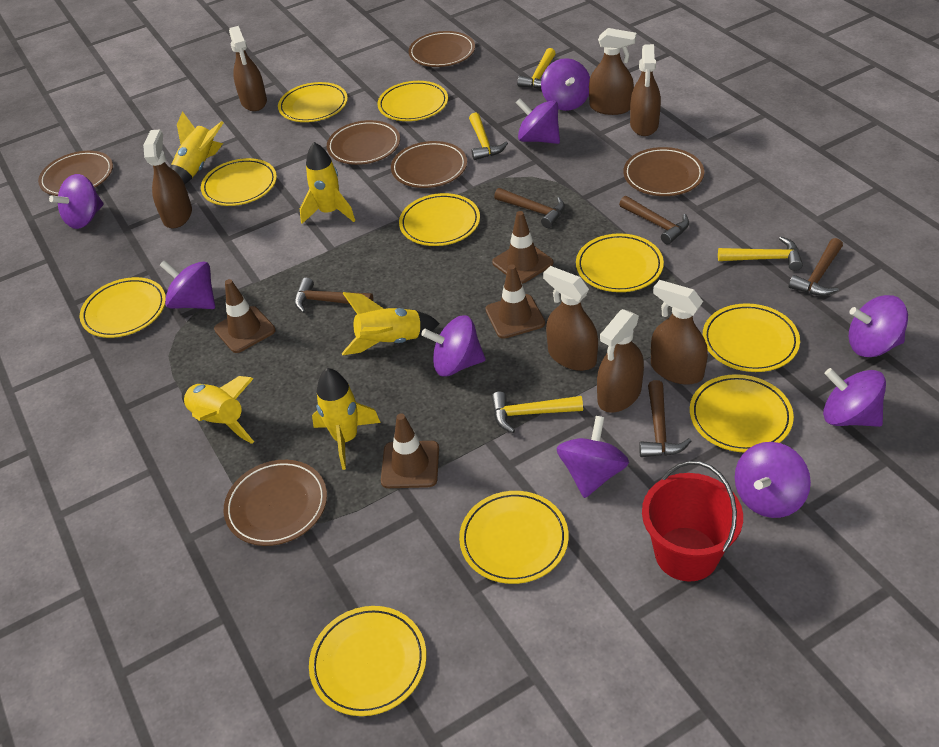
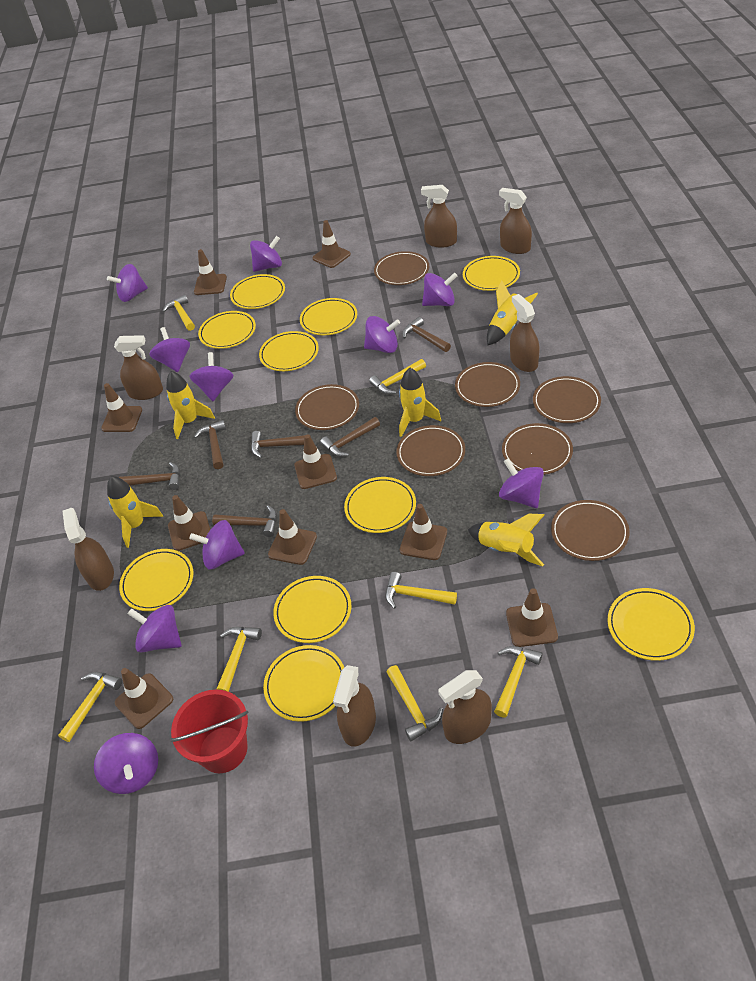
brown hammer: [294,278,373,313] [494,188,565,228] [619,196,689,245] [639,380,691,457] [789,238,843,296] = 5 -> [119,462,180,490] [194,420,226,469] [212,505,277,537] [251,431,311,458] [320,417,380,457] [402,317,451,352] = 6
brown plate: [38,151,113,196] [224,460,327,546] [327,120,400,165] [391,141,467,188] [408,31,475,67] [623,147,704,196] = 6 -> [295,384,359,430] [374,251,429,285] [396,425,465,476] [455,362,520,407] [502,423,573,475] [533,376,601,423] [551,500,629,561] = 7
brown traffic cone: [214,279,276,353] [381,414,439,488] [485,264,545,339] [492,211,553,284] = 4 -> [101,383,142,432] [115,668,173,729] [168,495,210,551] [194,249,227,295] [268,509,317,565] [294,434,337,489] [312,220,351,268] [400,504,447,560] [506,588,558,647] = 9
purple spinning top: [49,174,104,229] [160,260,215,309] [421,315,486,377] [515,98,560,144] [541,58,590,111] [556,416,629,498] [735,442,811,518] [823,368,886,427] [849,295,908,357] = 9 -> [94,733,158,794] [107,264,148,302] [128,605,181,653] [149,327,190,372] [189,352,234,401] [189,520,245,569] [250,236,282,272] [364,316,400,353] [422,273,457,306] [499,458,544,508] = 10
yellow hammer: [469,113,508,160] [491,392,583,433] [517,48,556,88] [718,237,803,271] = 4 -> [58,672,122,742] [162,295,195,331] [216,627,262,692] [369,359,426,394] [385,572,457,609] [387,665,443,741] [494,646,542,718] = 7

